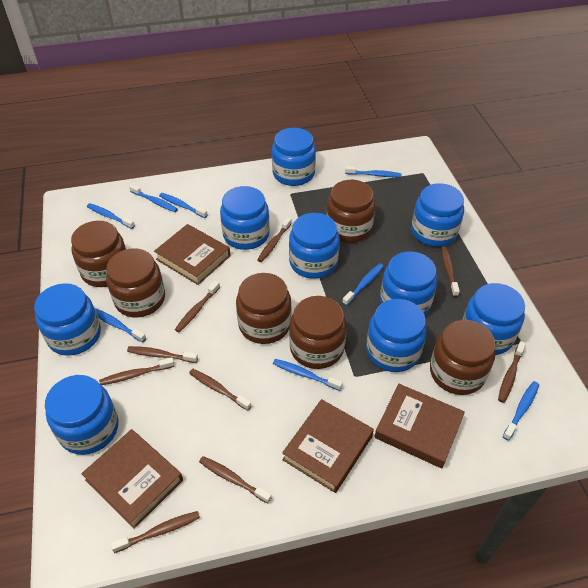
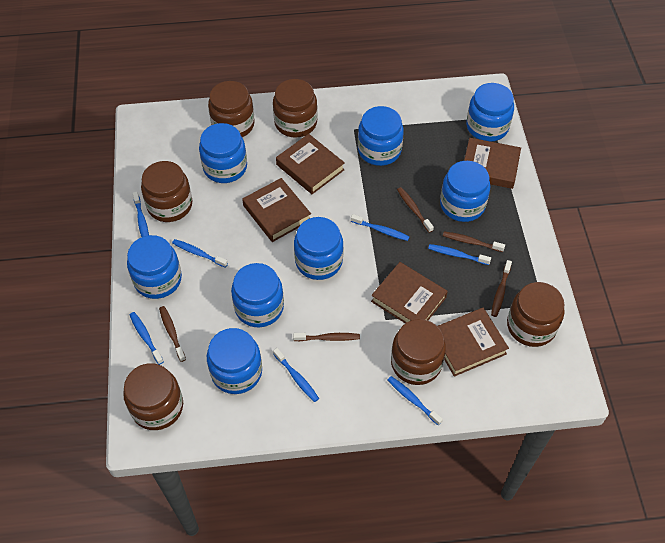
blue jar: [34,283,101,356] [45,375,118,455] [220,186,270,250] [272,128,316,186] [289,213,340,279] [366,299,427,372] [380,251,437,315] [411,183,464,247] [463,283,525,355] = 9 -> [127,235,182,299] [199,123,247,183] [207,328,262,394] [231,263,284,327] [294,217,343,280] [358,106,404,166] [440,161,490,222] [466,83,514,141] = 8
blue toothbrush: [87,203,135,229] [95,308,146,342] [129,184,178,212] [159,193,208,218] [273,359,343,391] [342,263,384,306] [345,166,401,177] [503,381,539,441] = 8 -> [130,312,164,365] [133,192,149,237] [172,239,228,268] [273,348,319,402] [351,214,410,241] [388,376,443,426] [428,244,491,265] = 7
brown book: [81,429,183,529] [154,224,231,285] [282,399,374,493] [374,384,465,468] = 4 -> [242,178,311,242] [276,134,345,194] [371,262,448,324] [437,307,509,377] [464,138,521,189] = 5
brown toothbrush: [99,358,174,385] [110,511,200,553] [127,346,198,363] [175,281,220,332] [189,369,251,411] [199,456,272,504] [258,217,292,262] [441,247,460,297] [498,341,526,403] = 9 -> [159,306,186,362] [293,333,360,341] [397,187,434,233] [443,232,505,252] [491,260,512,317] = 5

